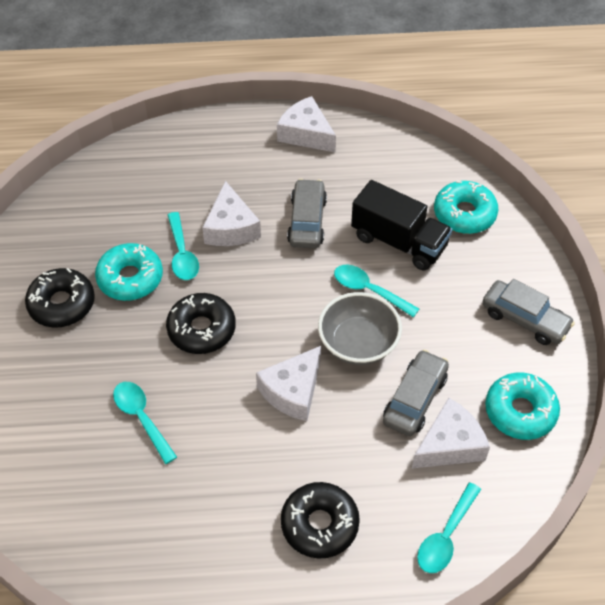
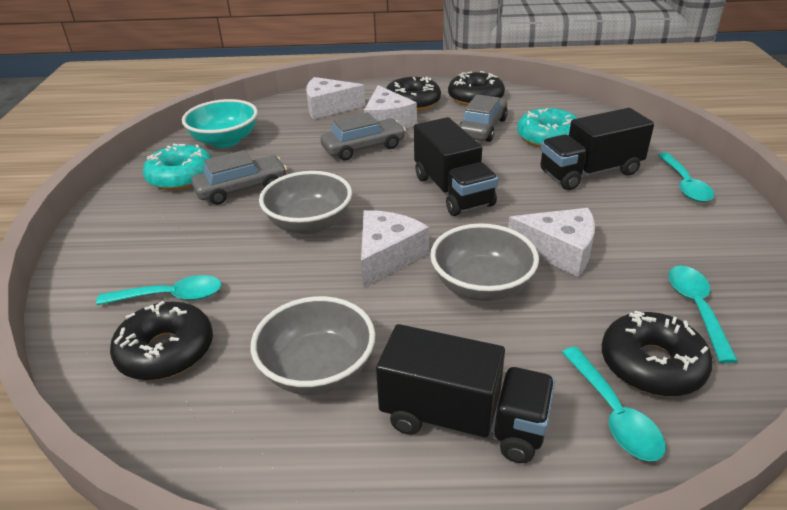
black donut: [25,268,95,328] [166,293,236,354] [281,482,360,559] = 3 -> [110,301,213,381] [386,77,441,111] [448,71,505,106] [602,311,713,396] = 4
black truck: [351,180,452,271] = 1 -> [376,324,555,463] [414,117,498,216] [540,108,654,190] = 3
grey bowl: [318,292,402,365] = 1 -> [251,296,375,395] [259,171,352,235] [430,223,539,301] = 3
turquoise bowl: none = 0 -> [182,99,258,148] = 1
turquoise donut: [95,243,163,301] [434,180,498,234] [485,373,560,440] = 3 -> [143,144,212,190] [517,108,577,147] = 2

